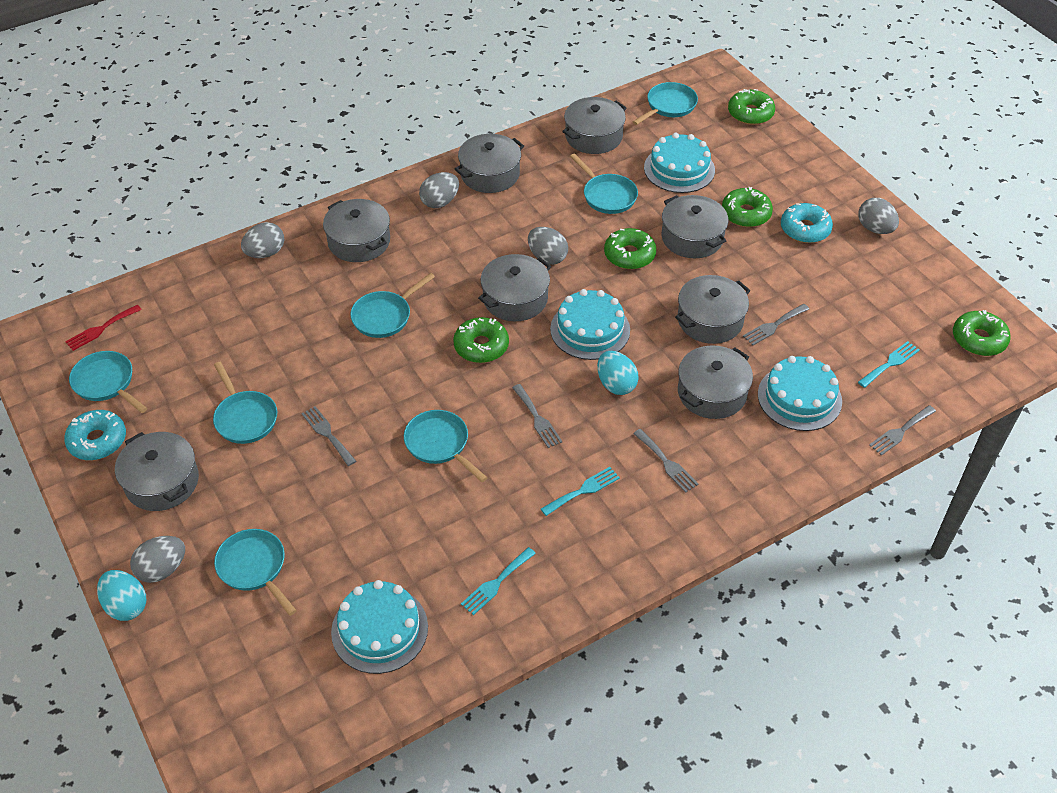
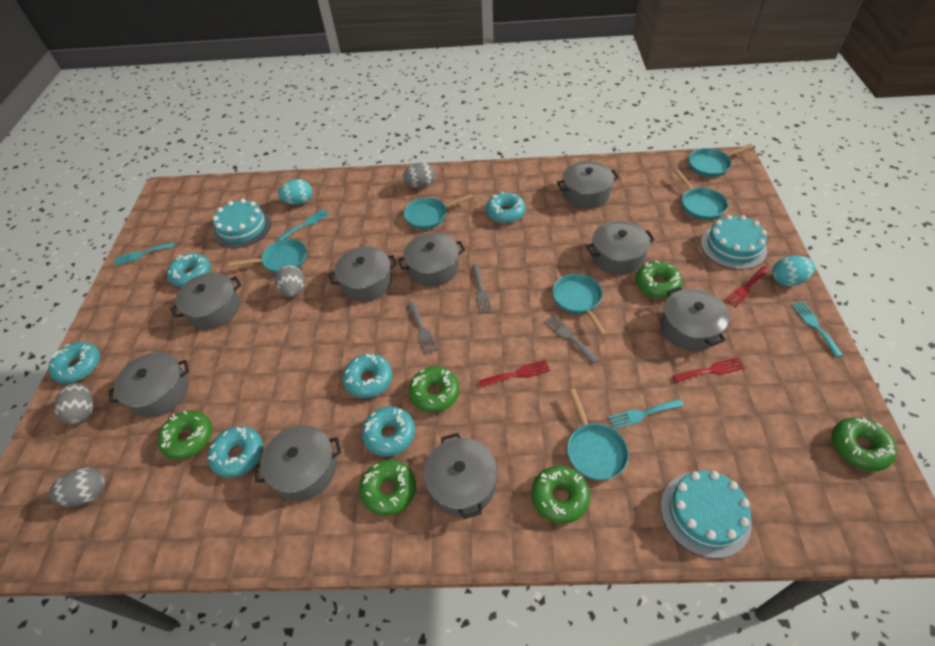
green donut: [453,317,509,363] [604,228,656,269] [722,187,773,227] [728,89,775,125] [953,310,1010,356] = 5 -> [157,410,212,460] [359,460,416,516] [409,366,460,413] [532,466,590,524] [635,261,683,298] [832,417,897,471] = 6
grey egg: [130,536,185,583] [241,222,284,258] [419,172,459,208] [528,227,568,265] [858,198,899,234] = 5 -> [49,468,105,507] [54,383,94,424] [275,265,305,298] [403,162,435,188] = 4
grey fork: [301,406,356,466] [512,384,562,448] [633,429,698,493] [743,304,809,345] [869,405,936,456] = 5 -> [408,302,438,354] [472,264,493,314] [544,315,599,363] = 3
grey pot: [115,432,199,511] [323,199,390,262] [455,134,524,193] [478,254,551,321] [562,97,626,154] [661,195,728,258] [675,275,750,344] [678,345,753,419] = 8 -> [108,352,189,417] [170,273,241,329] [254,425,341,501] [329,247,397,301] [398,233,465,287] [423,433,498,519] [557,161,619,209] [586,221,655,275] [661,287,729,351] = 9
red fork: [65,305,142,351] = 1 -> [479,360,550,387] [672,357,745,382] [724,266,770,307] = 3
turquoise cake: [331,580,428,674] [550,289,630,360] [644,133,715,193] [758,356,842,431] = 4 -> [213,199,271,248] [661,471,752,559] [701,215,767,270] = 3
turquoise donut: [64,410,126,460] [781,203,833,243] = 2 -> [48,342,100,383] [167,253,211,287] [208,426,263,478] [343,354,392,398] [362,406,415,457] [486,192,526,223] = 6
turquoise fork: [461,547,536,615] [541,467,620,516] [858,341,920,388] = 3 -> [115,242,175,266] [278,209,329,240] [608,399,684,430] [791,301,843,357] = 4
turquoise pan: [69,351,147,413] [213,362,277,444] [214,529,297,616] [350,273,435,338] [404,410,488,482] [570,153,638,214] [633,82,698,125] = 7 -> [229,239,306,273] [404,194,473,229] [552,274,607,336] [567,388,629,480] [674,169,728,220] [688,144,753,177] = 6

